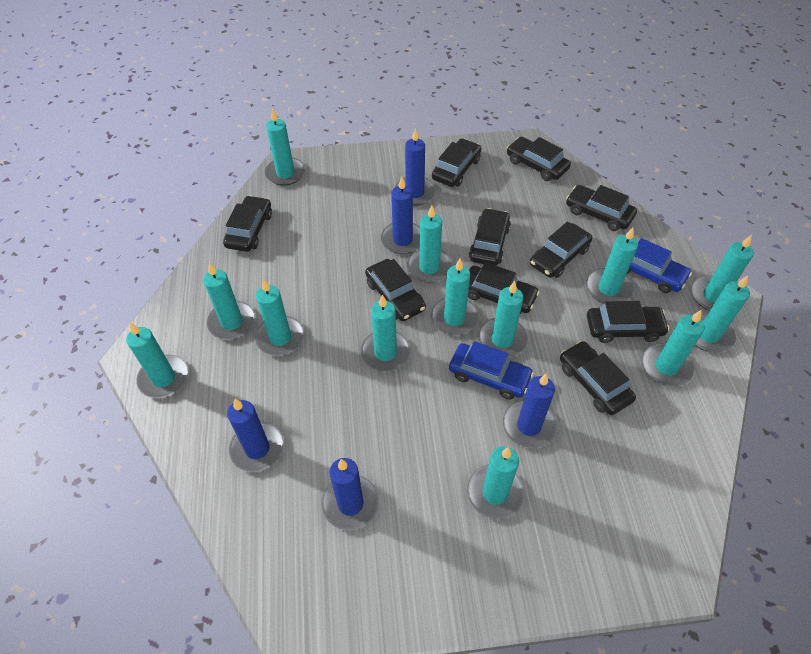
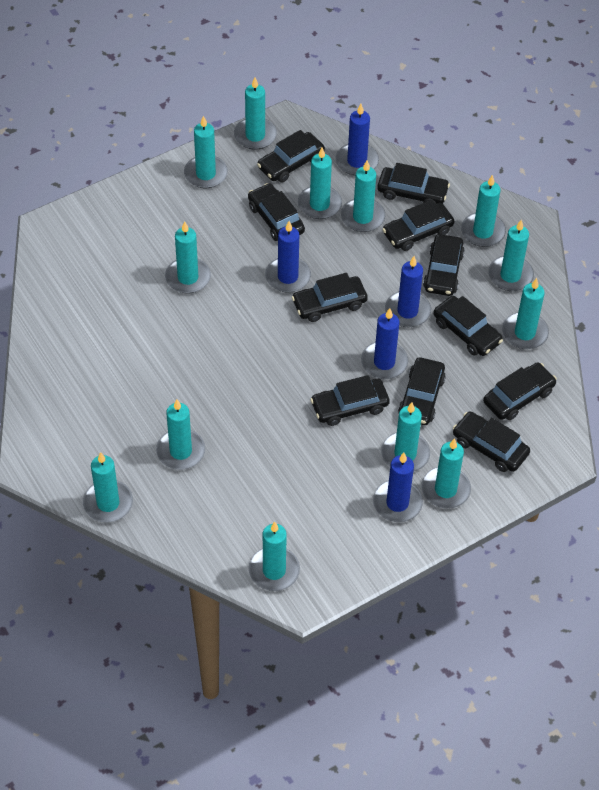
black car: [223,195,272,252] [365,259,426,321] [432,138,482,187] [468,262,540,314] [469,208,511,266] [507,137,571,181] [530,221,593,278] [560,341,636,415] [566,185,637,231] [587,301,670,343] = 10 -> [248,183,305,241] [257,130,325,182] [292,273,368,322] [310,375,390,426] [377,163,450,204] [382,200,454,251] [398,357,446,425] [423,234,465,296] [433,296,503,356] [453,411,530,472] [483,362,557,420] = 11
blue car: [449,341,534,400] [627,238,692,293] = 2 -> none = 0

